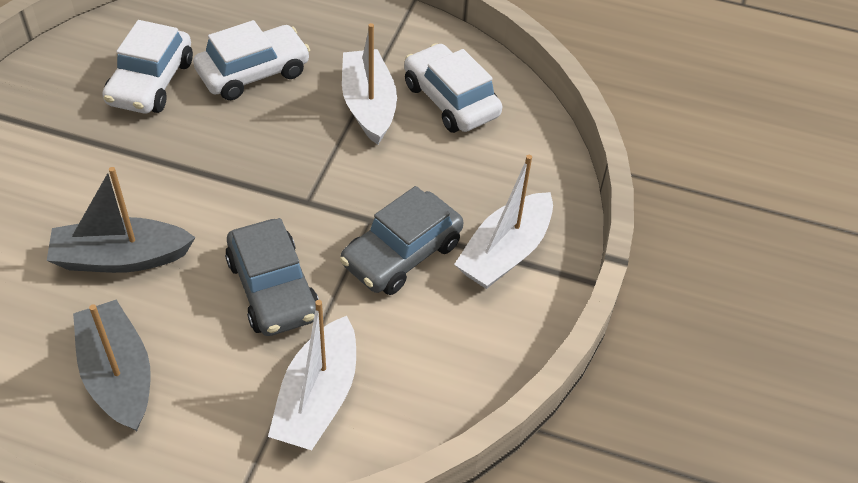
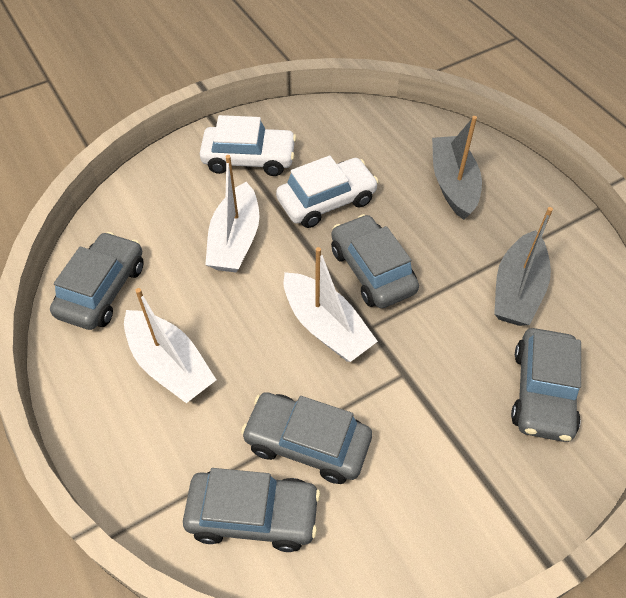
grey car: [225,218,319,336] [340,186,464,295] = 2 -> [50,232,144,330] [183,468,321,552] [241,392,372,484] [331,214,419,308] [511,328,581,442] = 5
white car: [102,20,193,113] [193,20,310,100] [404,43,502,133] = 3 -> [200,115,296,176] [276,156,379,228] = 2

